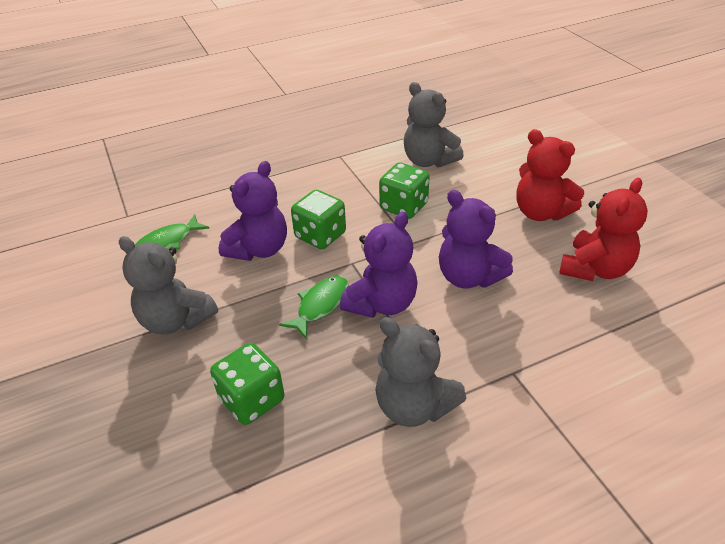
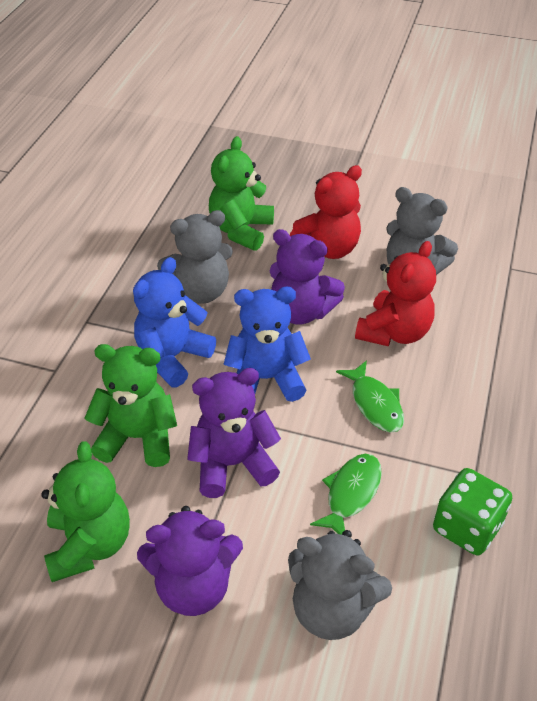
blue teddy bear: none = 0 -> [133,257,216,387] [223,287,311,402] = 2
green dice: [210,343,284,425] [291,190,346,249] [379,163,430,219] = 3 -> [433,468,512,555] = 1
green teddy bear: none = 0 -> [41,441,130,582] [84,344,177,467] [209,136,274,251] = 3

